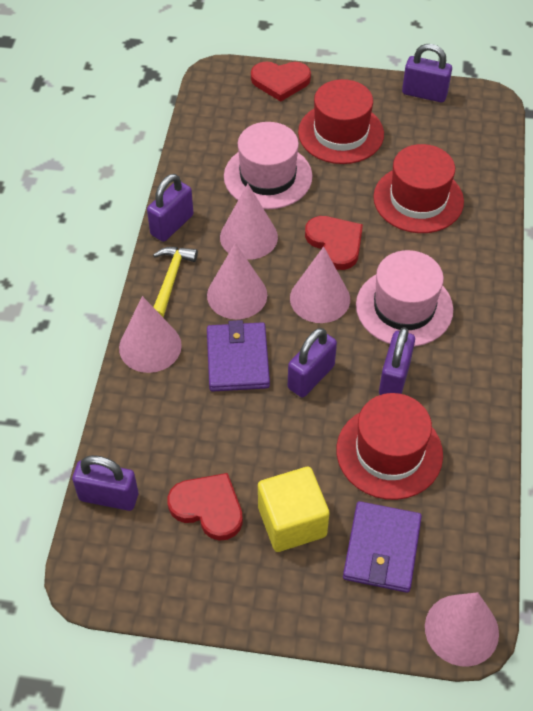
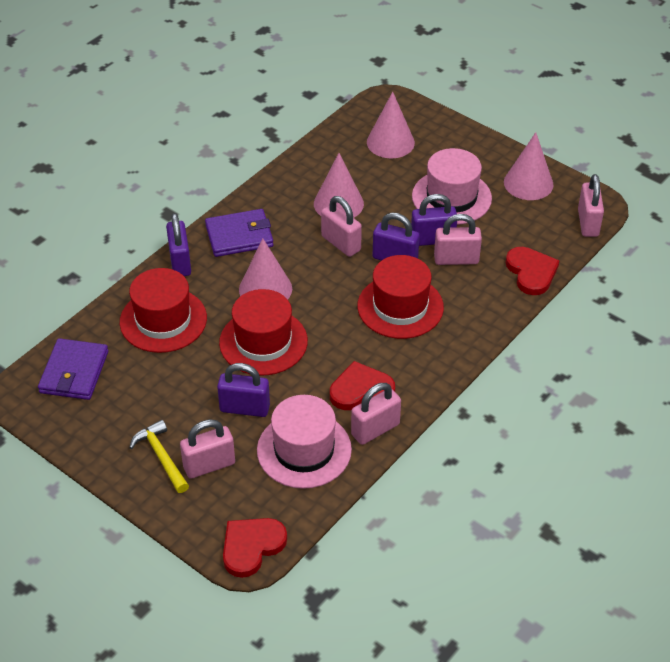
pink cone: [119,296,182,373] [207,243,267,319] [220,184,278,260] [290,247,350,323] [425,592,499,667] = 5 -> [239,238,292,299] [314,153,364,218] [367,92,415,158] [504,132,553,200] = 4
pink padlock: none = 0 -> [180,419,235,479] [321,196,362,257] [351,383,401,445] [434,214,482,265] [578,174,604,237] = 5
purple padlock: [72,455,138,511] [147,174,193,242] [288,328,337,397] [379,327,415,395] [402,44,452,102] = 5 -> [166,213,191,276] [217,363,270,417] [373,213,420,261] [411,194,457,246] = 4
yellow cube: [258,467,330,552] = 1 -> none = 0

